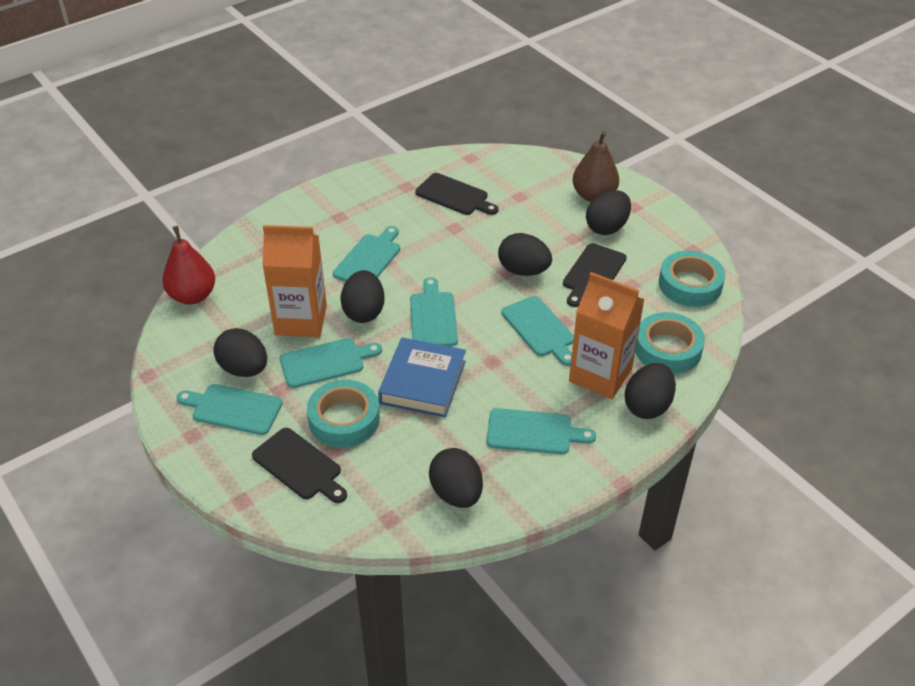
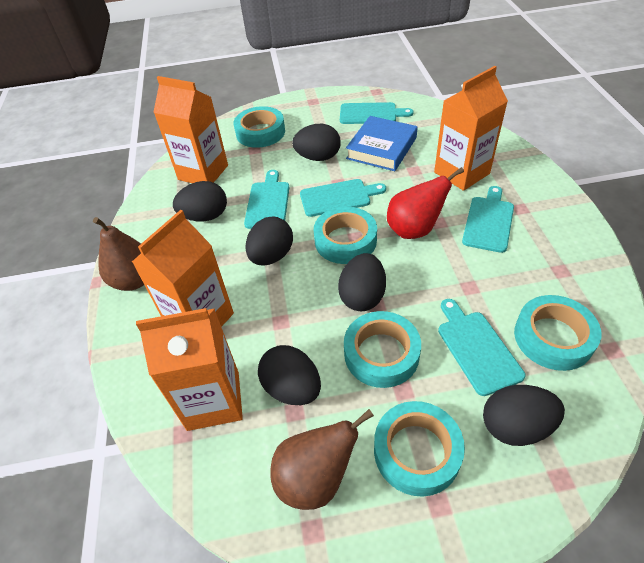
black cutting board: [252,428,347,503] [415,173,498,215] [563,243,627,307] = 3 -> none = 0
brown pear: [573,131,619,202] = 1 -> [93,217,144,291] [270,409,374,510] = 2
orange carton: [262,225,327,337] [569,272,645,399] = 2 -> [132,210,234,327] [136,308,243,431] [154,76,228,183] [434,66,508,191] = 4
turquoise cutting board: [176,384,283,435] [280,338,382,388] [333,226,400,282] [410,277,458,346] [487,408,596,454] [502,296,574,366] = 6 -> [244,170,290,229] [300,179,386,217] [340,102,414,124] [438,299,526,396] [462,186,514,253] = 5
turquoise tape: [307,380,380,448] [635,312,705,374] [659,250,725,307] = 3 -> [233,106,285,148] [314,207,377,264] [344,311,421,388] [374,401,465,497] [514,295,602,371] = 5

